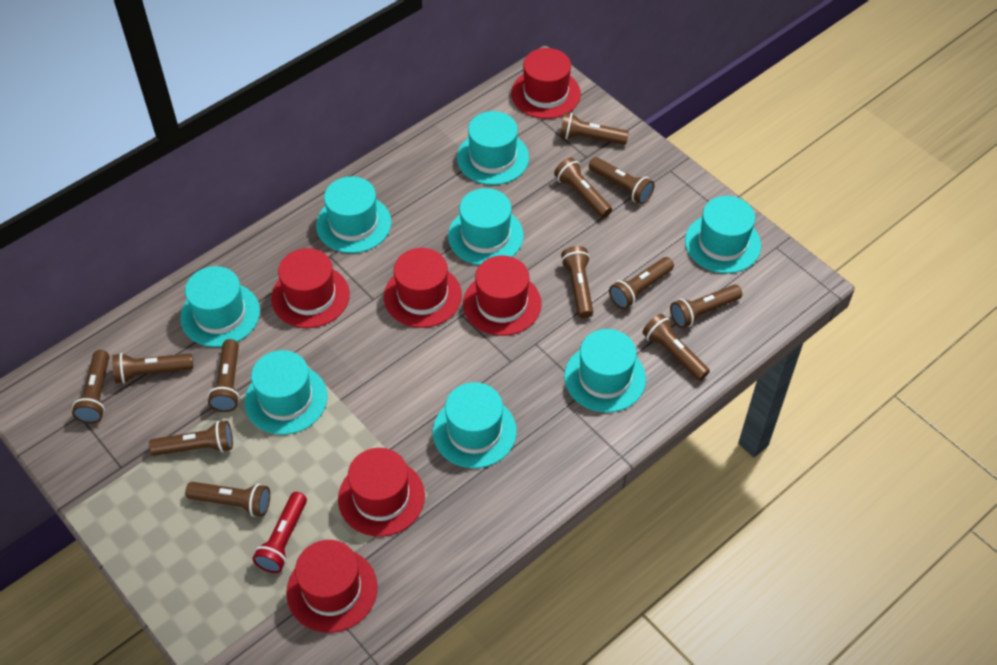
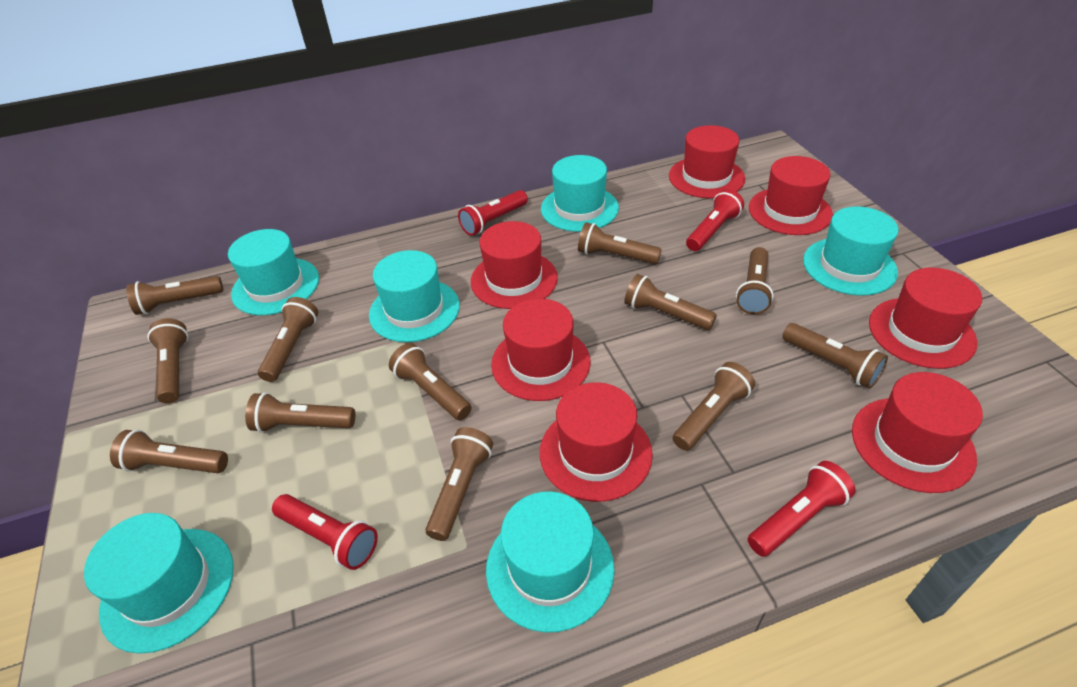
red flashlight: [252,492,307,573] = 1 -> [272,494,378,570] [458,190,528,236] [686,189,744,251] [747,461,856,557] = 4
red hat: [271,248,350,328] [286,540,377,633] [338,448,425,537] [384,248,462,328] [463,256,541,336] [511,48,581,119] = 6 -> [471,221,558,309] [491,299,591,401] [540,382,653,502] [669,125,745,198] [749,156,833,235] [852,372,983,493] [869,268,982,369] = 7
turquoise hat: [180,266,260,347] [244,350,328,435] [316,176,391,253] [433,382,517,468] [448,188,524,265] [457,111,529,185] [564,329,646,413] [685,196,761,273] = 8 -> [84,513,234,654] [228,229,319,315] [369,250,460,342] [486,491,615,632] [541,155,619,232] [803,206,899,296] = 6

